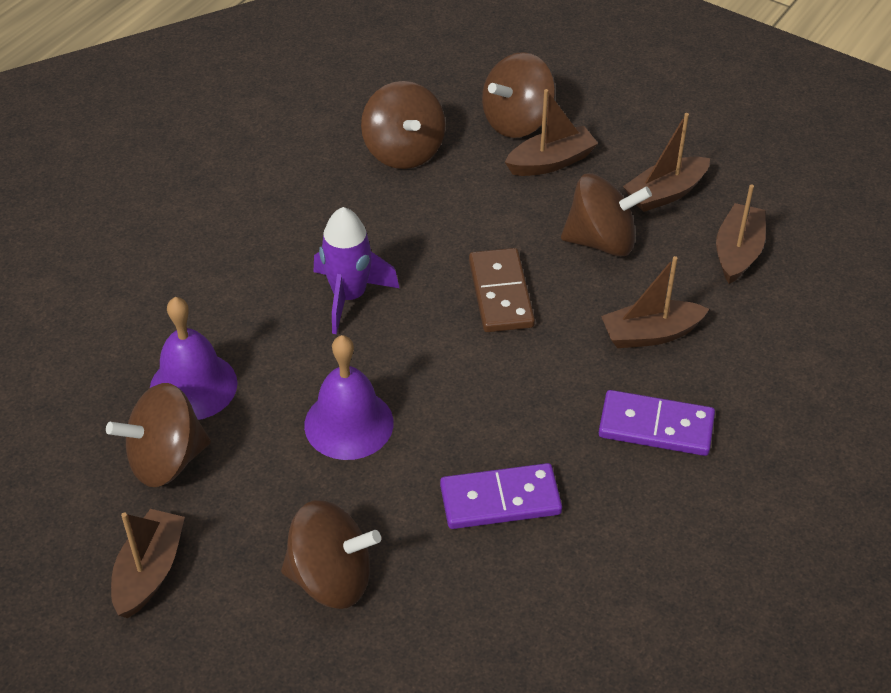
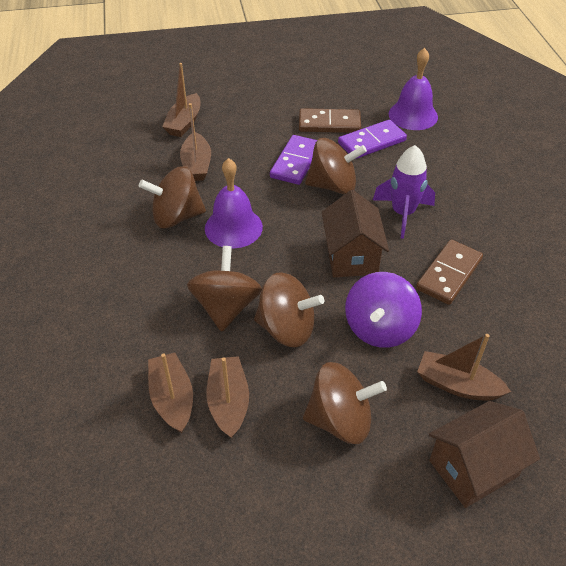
brown domino: [469,248,535,332] = 1 -> [299,108,361,133] [416,240,483,305] = 2
brown house: none = 0 -> [322,190,389,277] [429,401,540,508] = 2
purple spinning top: none = 0 -> [345,272,422,348] = 1

